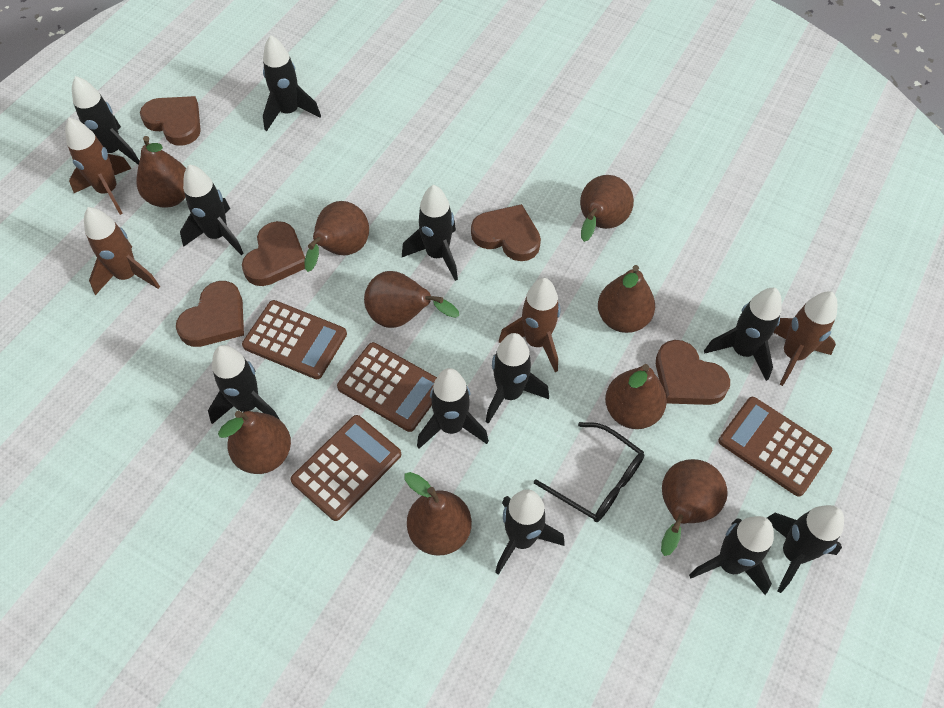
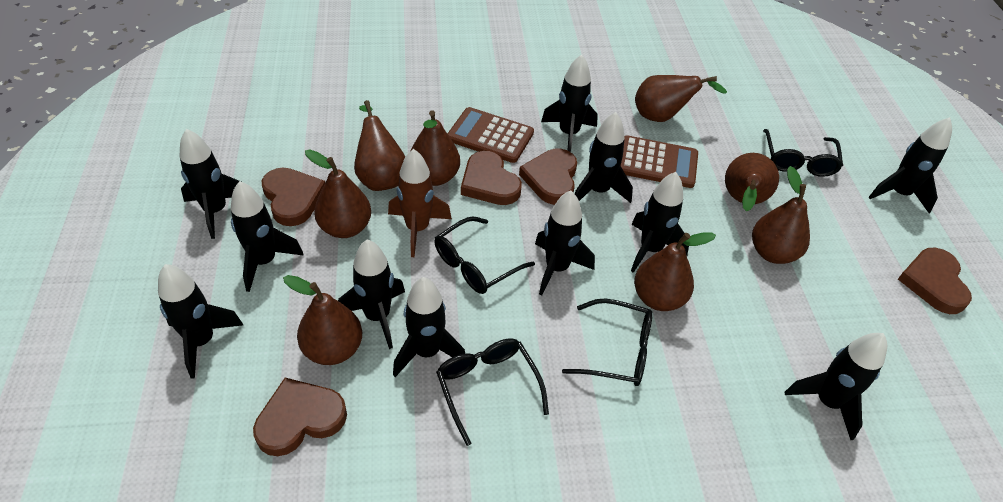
black glasses: [534,422,645,522] = 1 -> [435,217,535,294] [436,338,549,446] [562,299,653,386] [763,129,843,177] = 4
brown calculator: [242,300,347,379] [290,415,401,521] [337,342,437,432] [718,397,832,497] = 4 -> [447,107,534,163] [620,135,698,188] = 2
brown pear: [137,136,186,208] [218,411,291,474] [305,201,369,272] [364,271,459,328] [404,472,472,556] [580,175,634,242] [598,265,655,333] [605,364,667,429] [661,459,728,556] = 9 -> [283,275,362,365] [305,149,371,238] [354,100,405,191] [411,110,460,186] [634,232,716,311] [635,75,727,122] [725,153,779,211] [752,166,810,264] = 8
brown rocket: [65,118,132,215] [84,207,160,295] [499,278,561,372] [773,292,837,386] = 4 -> [388,149,452,257] = 1

